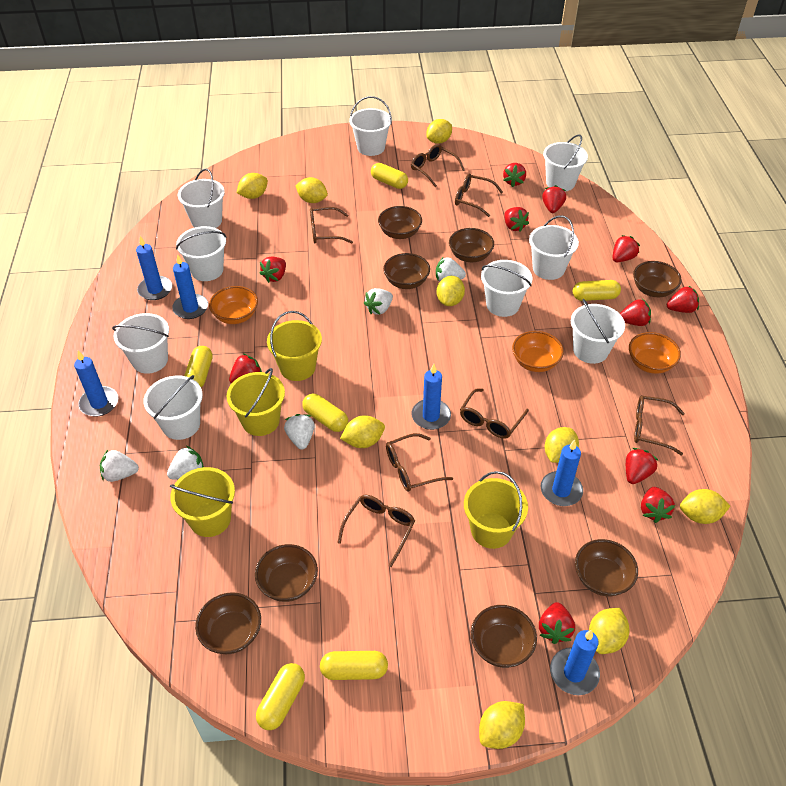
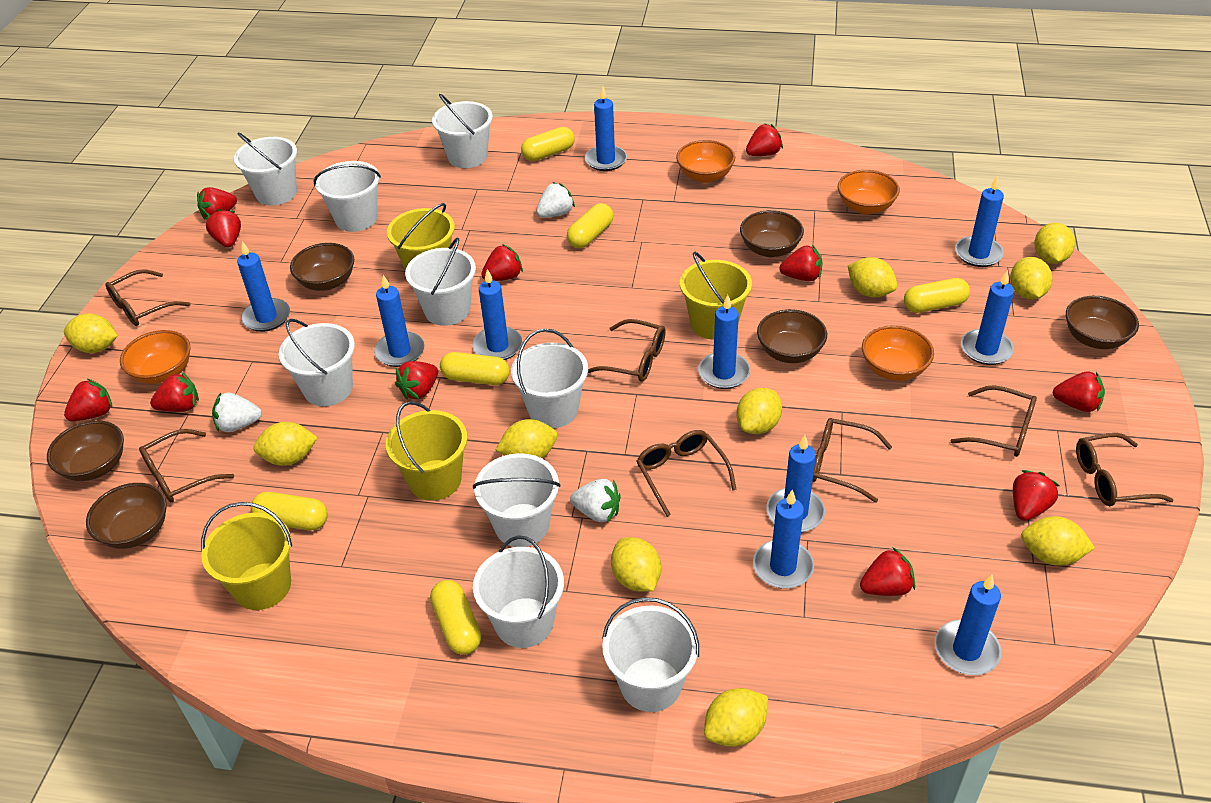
blue candle: [74,351,118,417] [136,236,172,300] [172,254,208,319] [412,364,451,430] [541,440,583,506] [550,630,600,695] = 6 -> [237,241,290,332] [374,275,425,367] [472,269,523,360] [585,86,627,171] [698,295,750,389] [753,490,814,589] [766,435,825,532] [935,575,1001,675] [955,175,1004,267] [961,270,1014,365] = 10
brown bowl: [195,592,261,654] [255,544,318,602] [378,206,422,239] [383,253,430,289] [449,228,494,262] [471,605,537,668] [575,539,638,596] [633,261,682,297] = 8 -> [47,420,124,481] [86,483,167,549] [290,243,354,291] [740,210,804,257] [757,309,827,363] [1066,296,1139,349] = 6
orange bowl: [209,286,258,324] [512,331,564,372] [629,332,681,374] = 3 -> [120,330,191,384] [676,140,735,183] [838,170,900,215] [862,325,934,381] = 4
white strawberry: [100,450,139,482] [167,446,204,480] [284,414,315,449] [364,288,393,315] [436,257,466,281] = 5 -> [212,393,262,432] [536,182,575,218] [570,479,621,523] = 3
yellow lemon: [237,173,268,199] [295,177,328,203] [340,415,385,448] [426,119,452,144] [437,276,465,306] [479,701,525,749] [545,427,579,463] [589,608,629,654] [680,489,730,524] = 9 -> [64,314,118,353] [253,422,318,466] [496,419,557,459] [611,537,661,592] [704,688,768,747] [736,388,782,434] [848,257,897,297] [1010,257,1052,299] [1021,516,1095,566] [1034,223,1075,264] = 10

